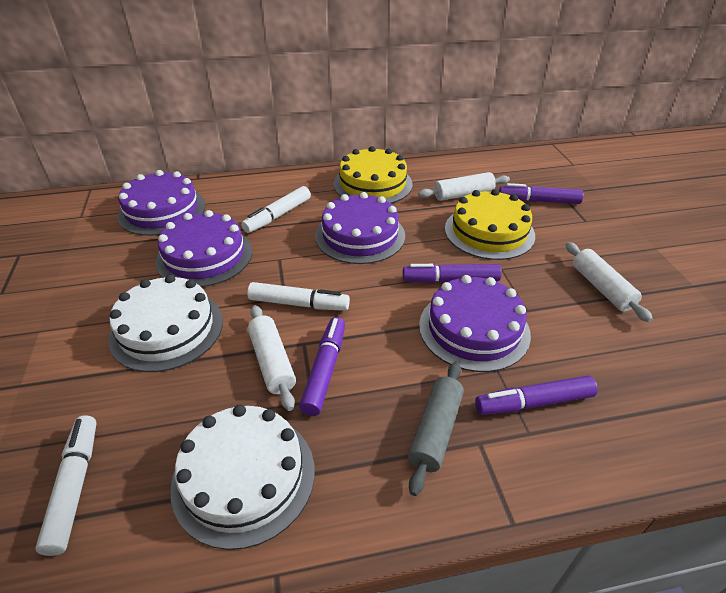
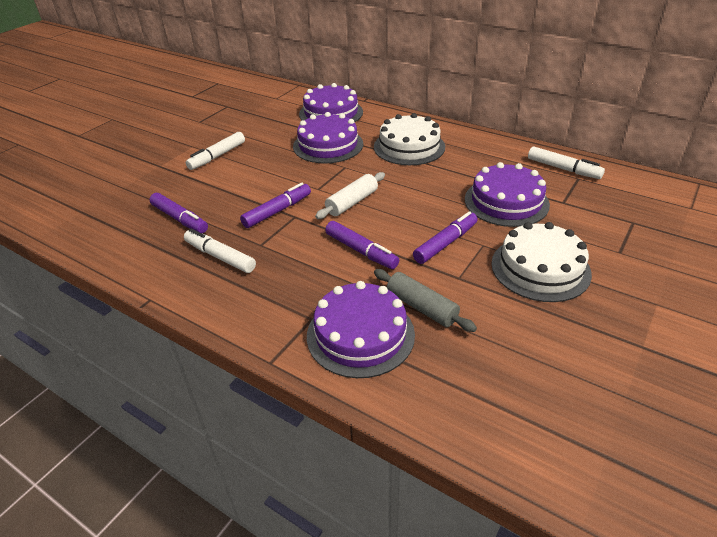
white rolling pin: [248,305,296,411] [418,172,510,201] [566,242,653,322] = 3 -> [315,172,385,219] = 1
yellow cake: [334,146,412,204] [445,189,535,260] = 2 -> none = 0

